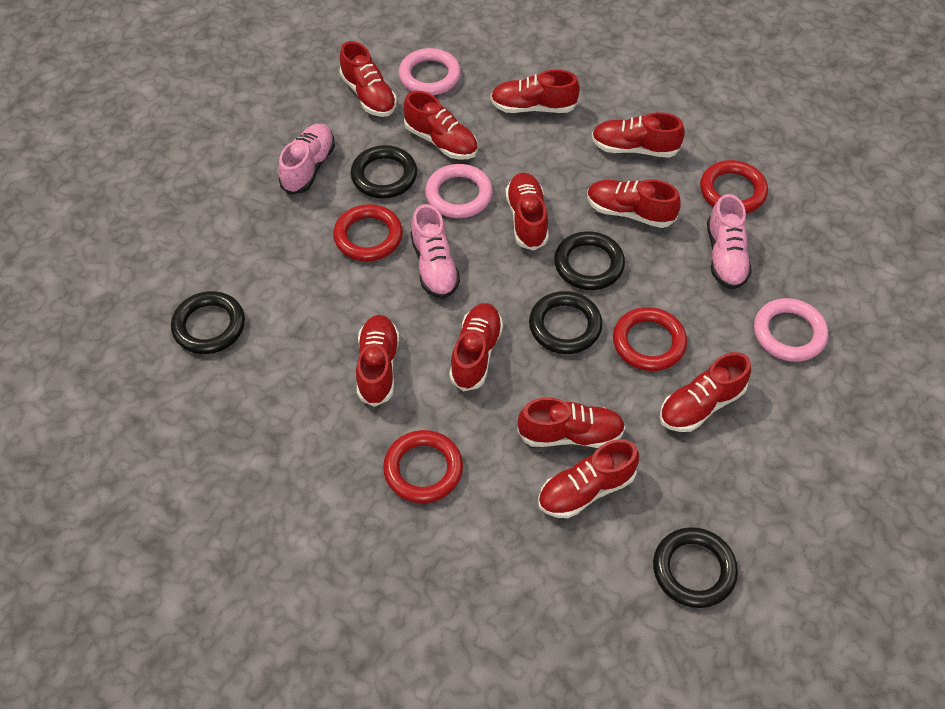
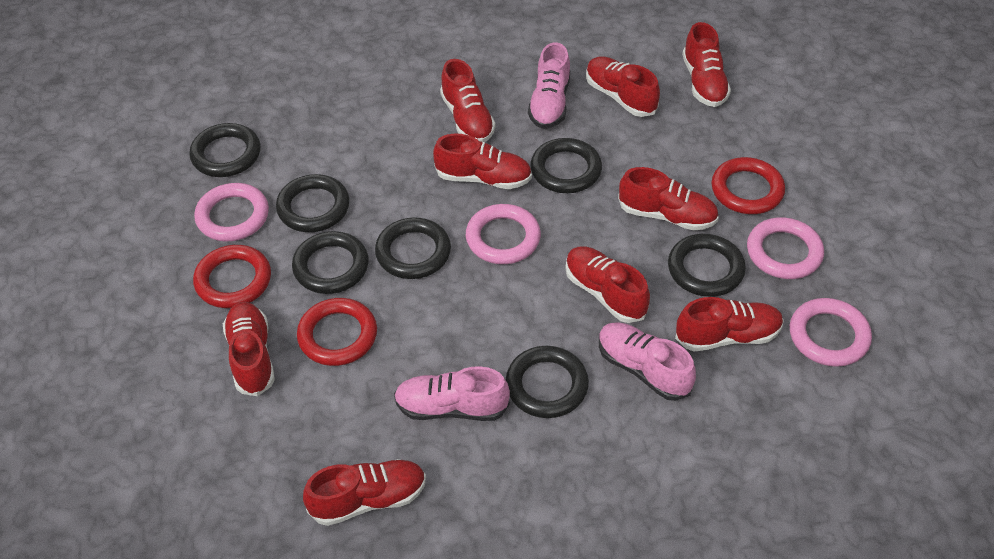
black ring: [171,291,245,354] [350,145,417,199] [529,291,603,354] [554,231,625,290] [653,527,738,608] = 5 -> [189,123,261,177] [276,174,350,232] [292,231,369,294] [375,217,451,279] [506,346,589,418] [530,138,602,193] [668,234,746,297] = 7
pink ring: [399,48,461,95] [425,164,493,218] [754,298,828,362] = 3 -> [194,183,269,241] [466,204,541,264] [747,217,824,279] [790,298,872,367] = 4
red ring: [333,204,403,261] [383,430,463,503] [613,307,687,371] [700,160,768,213] = 4 -> [193,245,271,308] [297,298,377,366] [711,157,785,214] = 3
red shoe: [339,41,397,117] [356,315,399,407] [404,91,478,160] [449,303,503,391] [491,69,580,113] [506,173,549,251] [517,397,625,448] [538,439,639,518] [587,179,681,228] [592,112,685,158] [659,352,751,432] = 11 -> [223,302,275,396] [303,459,426,526] [433,134,532,189] [440,59,495,142] [565,246,650,323] [586,57,660,117] [618,167,719,231] [675,297,784,351] [682,22,731,107] = 9

